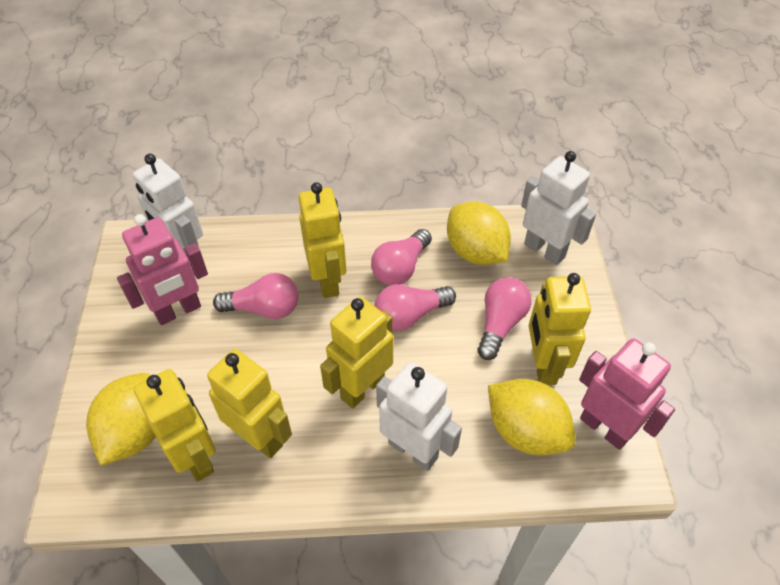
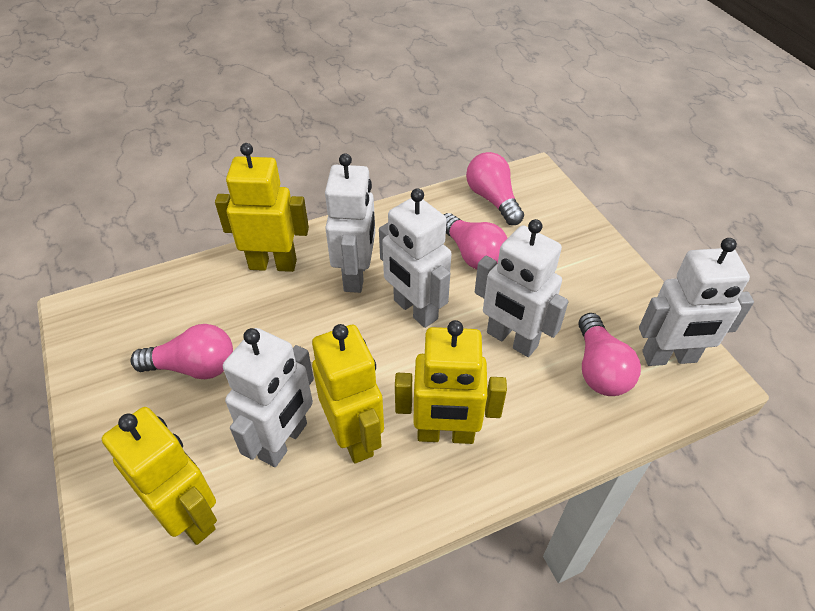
pink robot: [117,214,208,325] [579,338,675,450] = 2 -> none = 0
white robot: [133,154,203,256] [376,362,462,471] [521,151,596,265] = 3 -> [223,328,314,467] [325,153,375,293] [379,188,452,328] [475,219,569,357] [639,238,754,366] = 5
yellow lemon: [86,373,156,466] [447,202,511,265] [488,379,576,455] = 3 -> none = 0
yellow robot: [134,369,216,482] [207,349,292,458] [299,182,346,298] [320,297,393,409] [529,273,591,385] = 5 -> [102,407,217,545] [215,143,309,272] [312,324,384,463] [395,320,507,444] = 4

